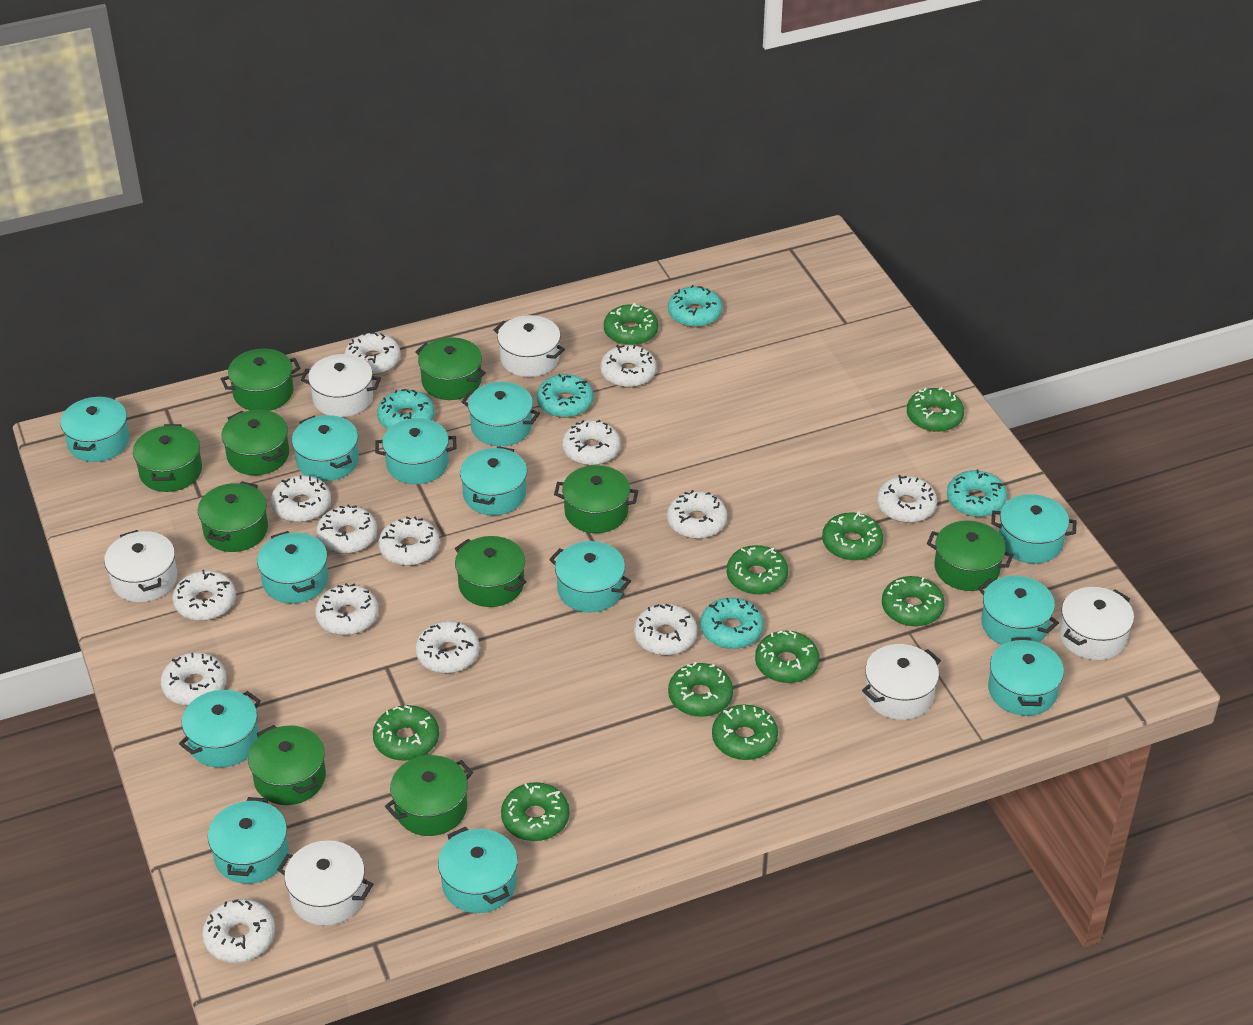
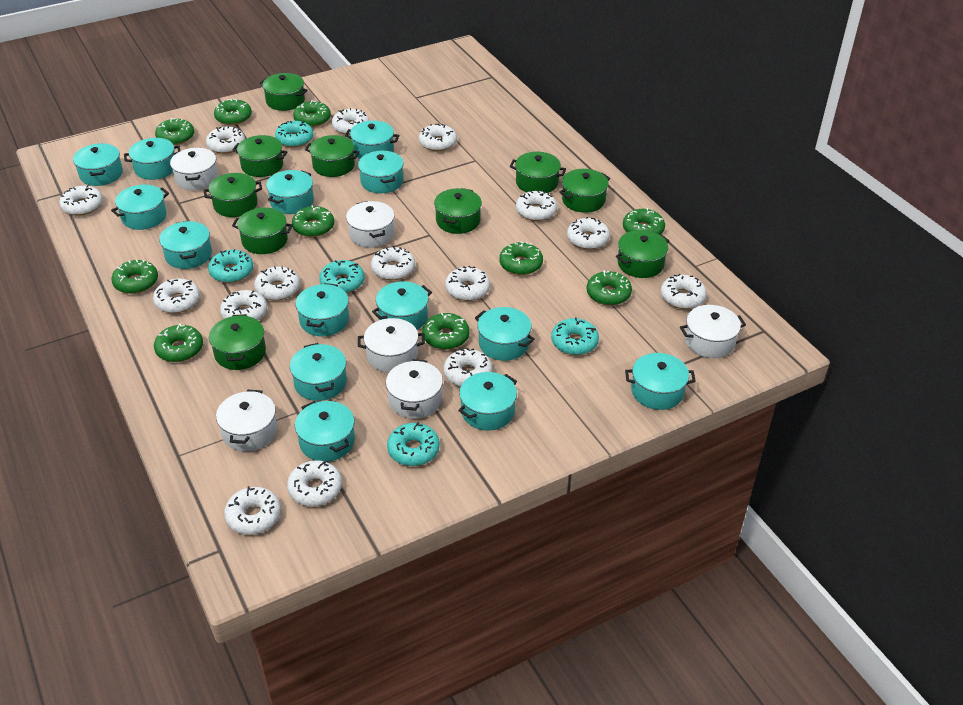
turquoise pot: [60,395,130,462] [179,690,261,768] [208,797,289,884] [257,531,328,604] [292,415,359,481] [375,418,457,484] [438,827,518,913] [460,446,527,515] [462,382,540,446] [549,541,631,612] [978,576,1059,645] [988,638,1064,716] [991,494,1077,564] = 13 -> [73,143,123,186] [111,185,169,230] [124,138,180,180] [159,221,212,269] [266,170,314,214] [290,343,347,401] [295,401,355,462] [296,283,349,336] [345,120,399,159] [358,151,404,193] [372,281,432,330] [458,372,517,430] [475,307,535,361] [625,353,696,410] = 14
white donut: [161,652,226,706] [172,570,236,621] [202,899,275,963] [271,475,331,522] [315,583,379,635] [316,504,377,554] [344,332,400,375] [379,516,440,566] [415,621,479,673] [562,420,620,466] [600,345,656,388] [634,604,697,655] [667,490,727,539] [877,475,937,523] = 14 -> [59,185,103,216] [153,278,200,313] [206,126,245,154] [220,290,267,320] [224,486,281,535] [254,266,300,301] [287,460,342,506] [332,108,369,135] [371,247,415,280] [419,124,457,151] [443,348,492,387] [445,266,490,301] [516,191,557,221] [567,217,610,250] [661,273,707,309] = 15

